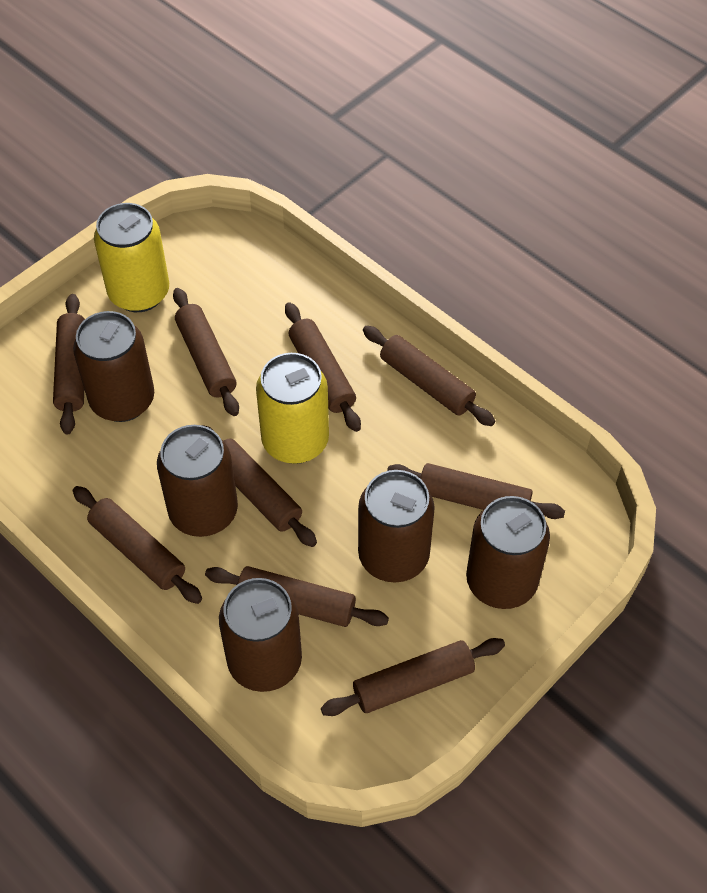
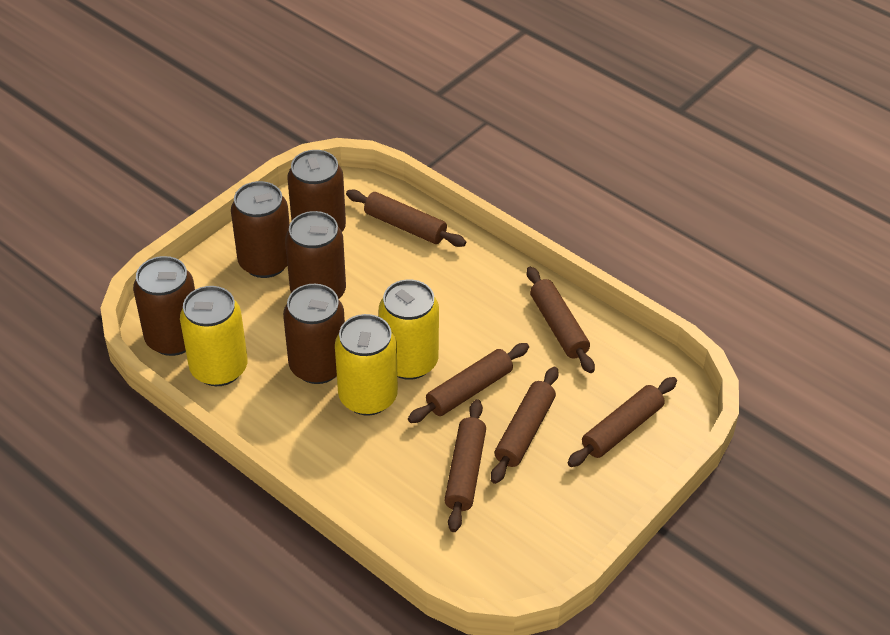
brown rolling pin: [53,294,85,434] [73,486,202,604] [173,288,239,416] [202,425,317,547] [205,566,389,627] [285,302,361,432] [321,638,505,716] [363,326,495,426] [387,463,565,519] = 9 -> [346,190,466,247] [408,343,529,423] [444,399,486,532] [491,367,559,484] [527,266,595,373] [568,377,677,467] = 6
yellow can: [94,203,169,312] [256,353,329,464] = 2 -> [180,286,248,386] [335,314,398,416] [379,279,439,380] = 3

